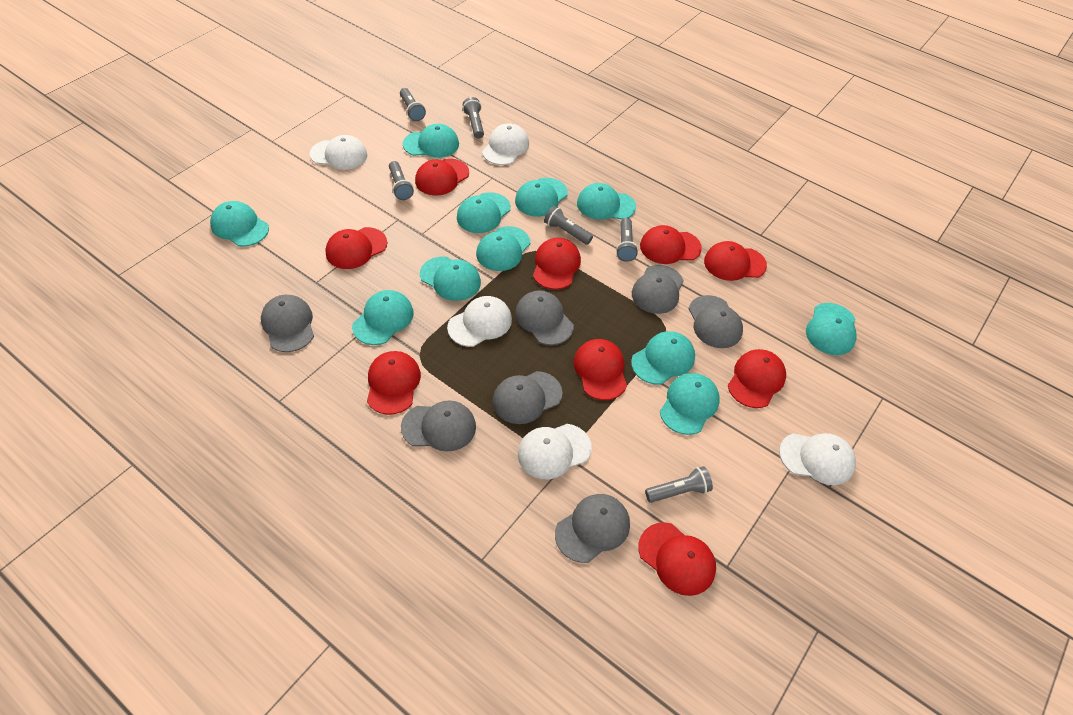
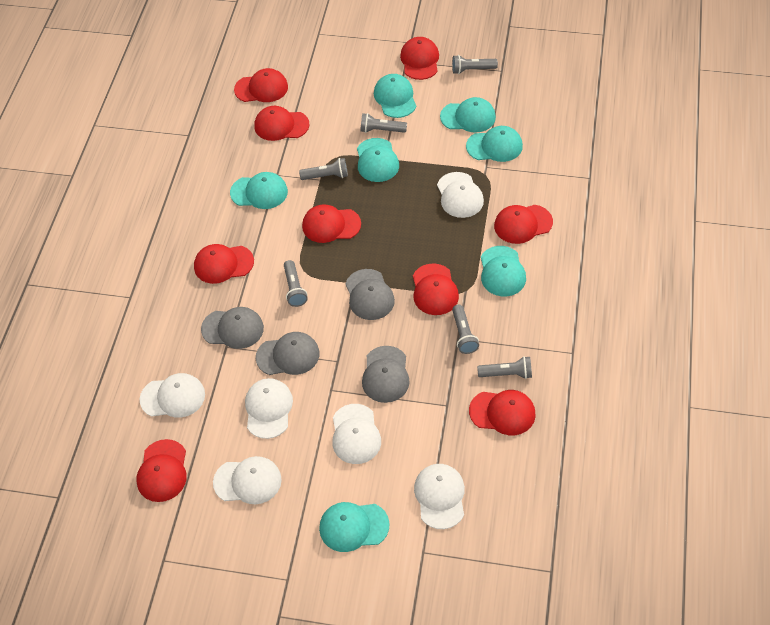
grey cap: [261,295,314,352] [401,400,476,452] [493,371,562,424] [515,290,574,345] [555,494,630,563] [632,265,684,314] [688,295,743,348] = 7 -> [201,307,264,349] [256,332,319,375] [345,269,395,320] [362,346,410,403] = 4
turquoise cap: [210,201,269,247] [352,290,413,345] [403,124,459,158] [420,256,481,301] [457,192,511,233] [476,226,530,271] [515,178,568,217] [577,183,636,220] [631,331,695,385] [660,373,720,435] [806,303,856,355] = 11 -> [230,172,288,209] [319,502,389,552] [357,138,399,182] [374,74,416,118] [440,97,496,133] [466,126,523,162] [481,246,526,296] = 7
white cap: [310,135,367,170] [447,296,512,347] [482,123,529,165] [518,424,592,479] [779,433,856,485] = 5 -> [140,373,205,418] [213,456,282,504] [245,378,293,439] [332,404,381,464] [414,464,465,529] [437,172,484,218] = 6

